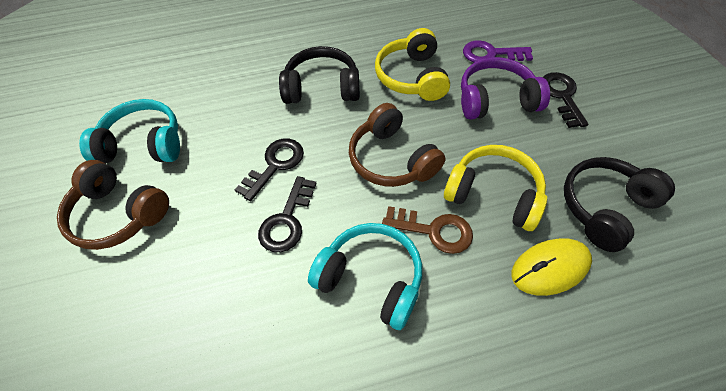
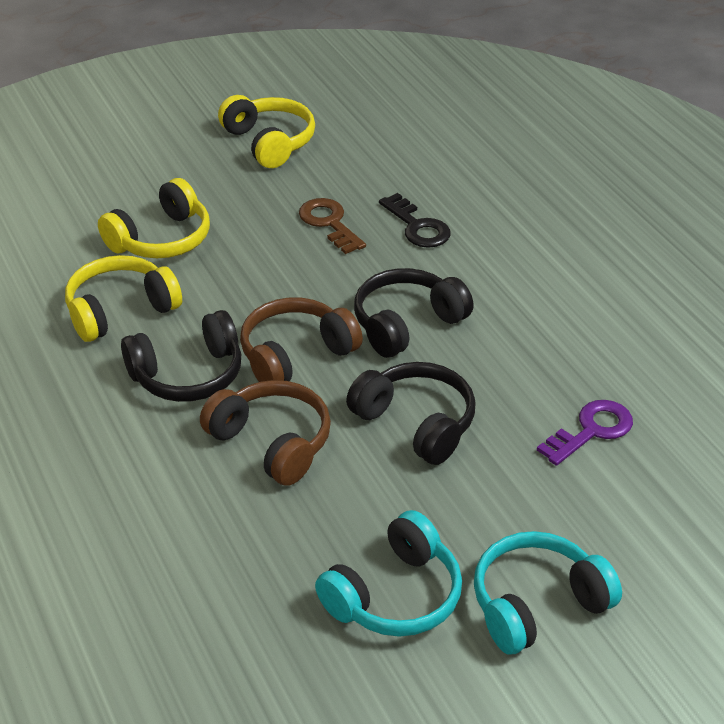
black headphones: [279,46,360,104] [564,157,675,252] = 2 -> [121,310,241,402] [346,362,476,465] [354,268,474,358] = 3
black key: [235,138,304,201] [258,176,317,252] [543,72,588,128] = 3 -> [379,193,451,248] = 1
purple headphones: [461,57,550,120] = 1 -> none = 0
yellow headphones: [375,28,450,101] [444,145,547,231] = 2 -> [65,255,182,342] [98,178,210,258] [218,95,315,168] = 3
yellow mouse: [511,238,592,296] = 1 -> none = 0

